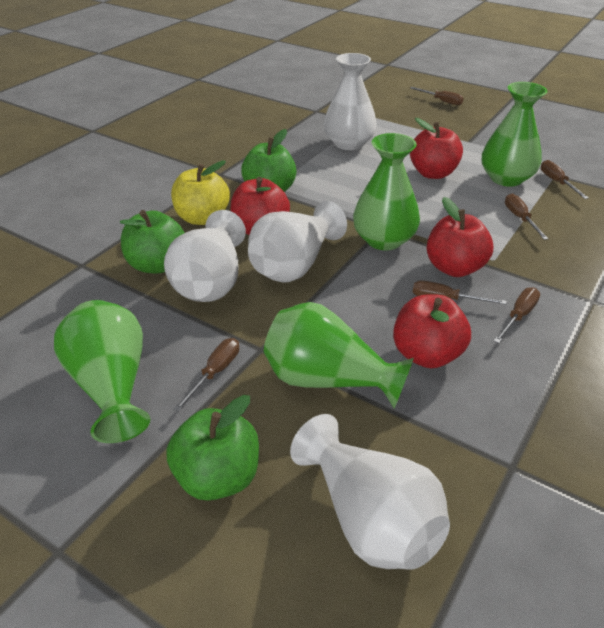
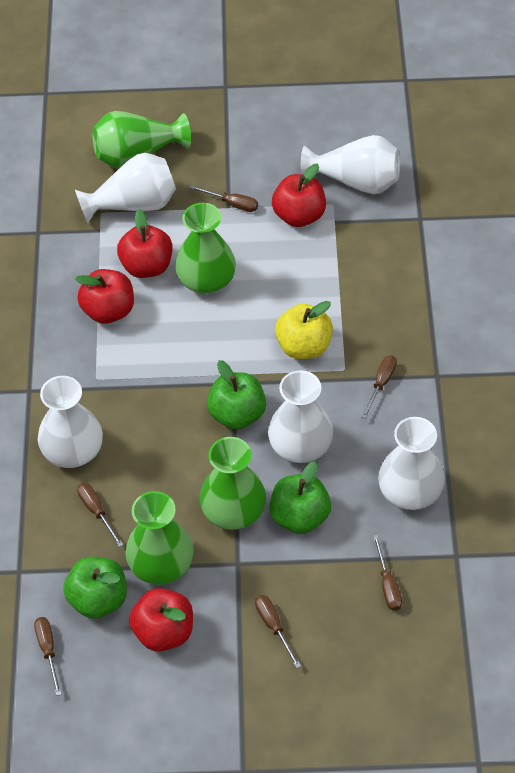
white vase: [164,210,246,302] [248,201,347,283] [290,414,450,570] [324,53,377,150] = 4 -> [38,376,103,468] [75,153,176,223] [268,370,333,463] [301,135,400,194] [378,417,445,510] = 5

